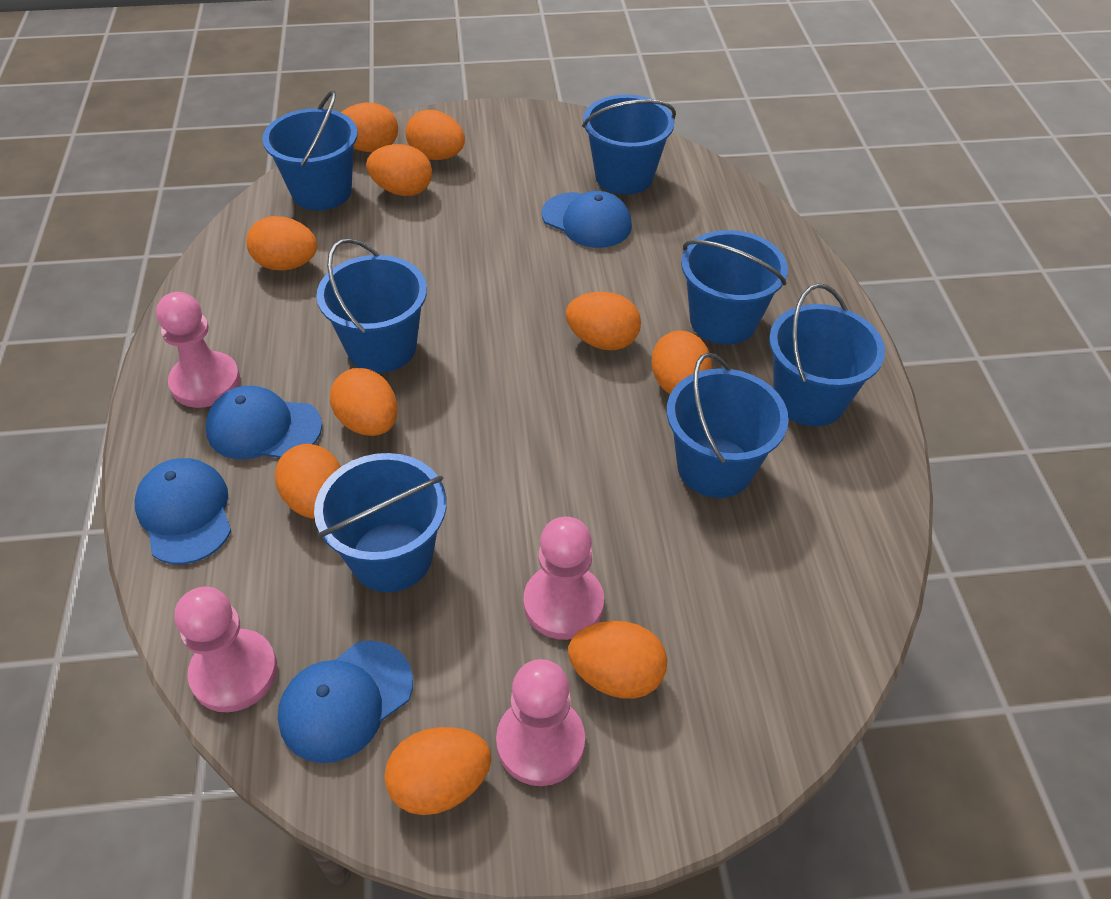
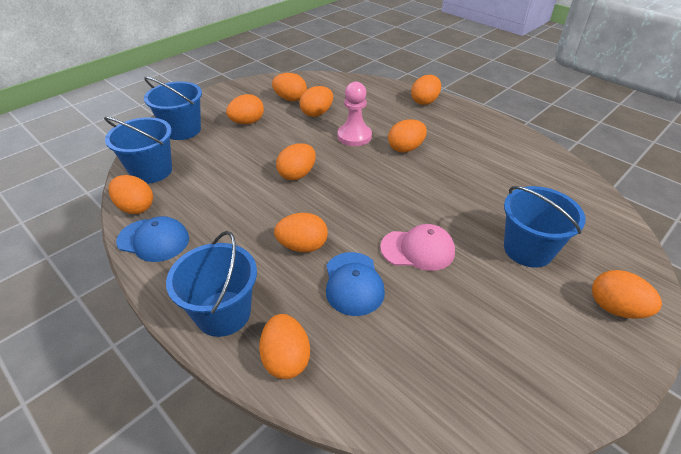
blue bucket: [262,90,358,210] [314,453,446,592] [316,238,427,373] [582,95,676,194] [667,352,789,498] [681,230,788,345] [769,283,885,426] = 7 -> [104,117,172,184] [144,77,202,140] [166,231,257,337] [504,186,585,268] = 4
blue cap: [135,458,231,564] [206,386,322,459] [278,641,413,763] [541,191,632,248] = 4 -> [116,216,189,262] [326,252,385,316] = 2
pink cap: none = 0 -> [380,224,455,271] = 1
pink pawn: [156,292,240,408] [174,587,277,712] [496,659,585,786] [524,517,604,640] = 4 -> [338,82,372,146] = 1

